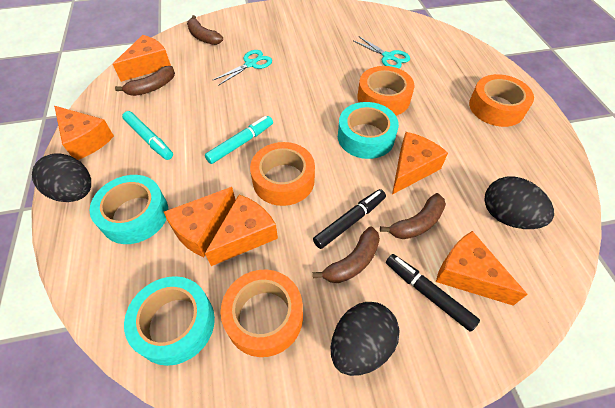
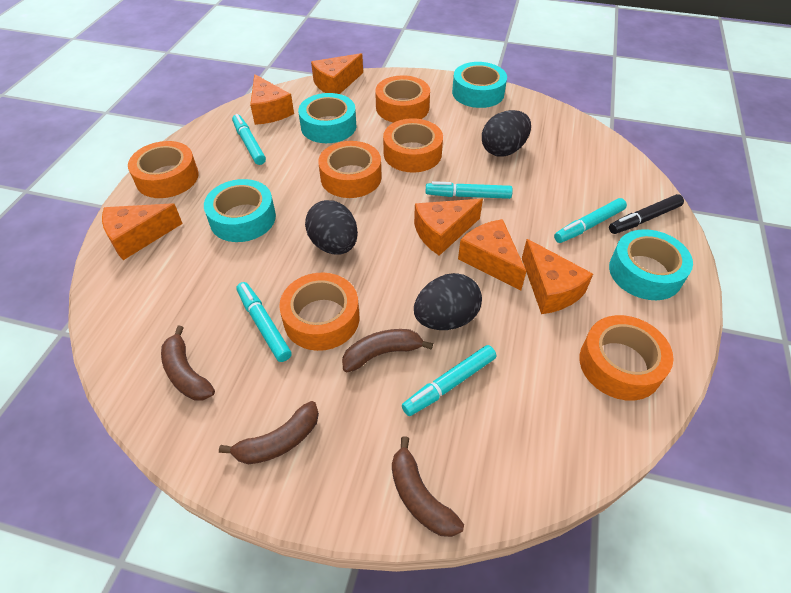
black marker: [313,189,386,249] [386,254,480,332] = 2 -> [609,194,684,234] = 1
orange tape: [220,270,303,357] [250,142,315,206] [357,66,415,116] [469,74,534,127] = 4 -> [128,141,199,198] [279,273,359,351] [318,141,382,198] [375,75,430,123] [383,118,443,173] [580,315,673,401] = 6
turquoise marker: [122,111,173,160] [205,116,273,164] = 2 -> [232,114,266,165] [236,282,292,362] [402,345,496,416] [425,181,513,199] [554,198,627,243] = 5
turquoise scissors: [213,50,272,86] [353,36,410,68] = 2 -> none = 0
turquoise tape: [89,175,168,244] [124,276,215,366] [338,102,399,159] = 3 -> [204,179,276,242] [298,93,356,143] [452,62,507,108] [609,229,693,300] = 4

